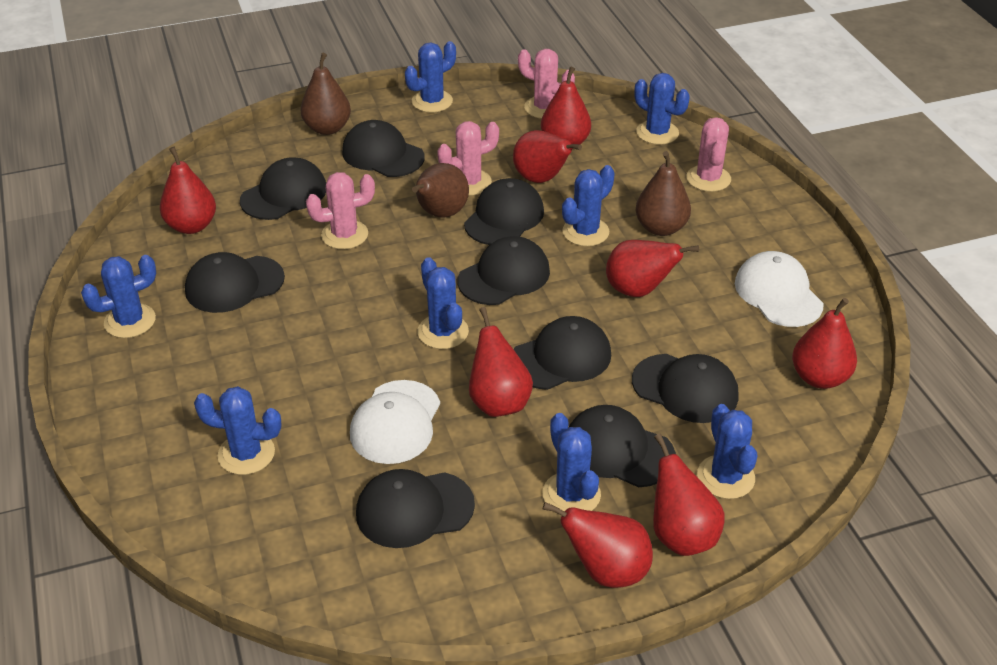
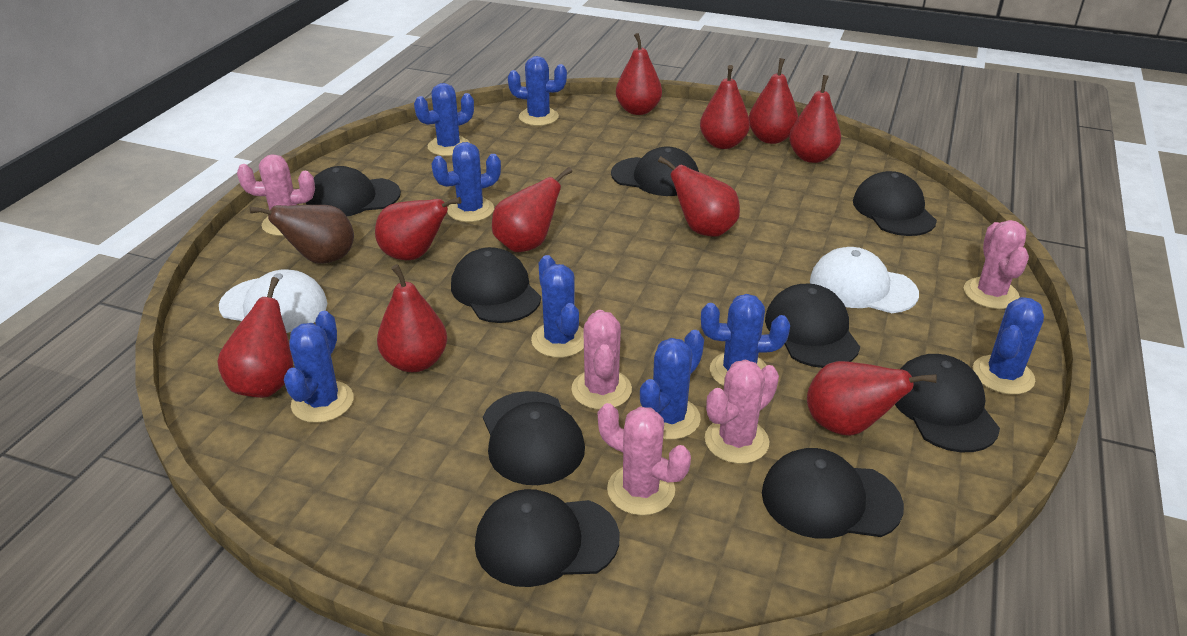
brown pear: [300,53,351,135] [412,163,469,218] [635,151,691,236] = 3 -> [250,205,354,264] = 1
pink cactus: [306,172,375,249] [437,121,499,196] [518,49,575,119] [686,117,731,192] = 4 -> [237,154,315,236] [571,310,632,410] [598,403,691,516] [705,360,779,464] [964,220,1029,309] = 5
red pear: [160,147,216,234] [469,307,533,417] [513,130,582,183] [541,66,591,149] [543,502,653,588] [606,240,699,297] [653,433,725,556] [792,298,857,389] = 8 -> [217,277,293,398] [375,197,461,260] [377,264,447,372] [492,167,572,252] [616,33,662,115] [658,156,740,237] [700,65,750,149] [749,58,798,144] [789,75,841,163] [807,361,937,436] = 10

